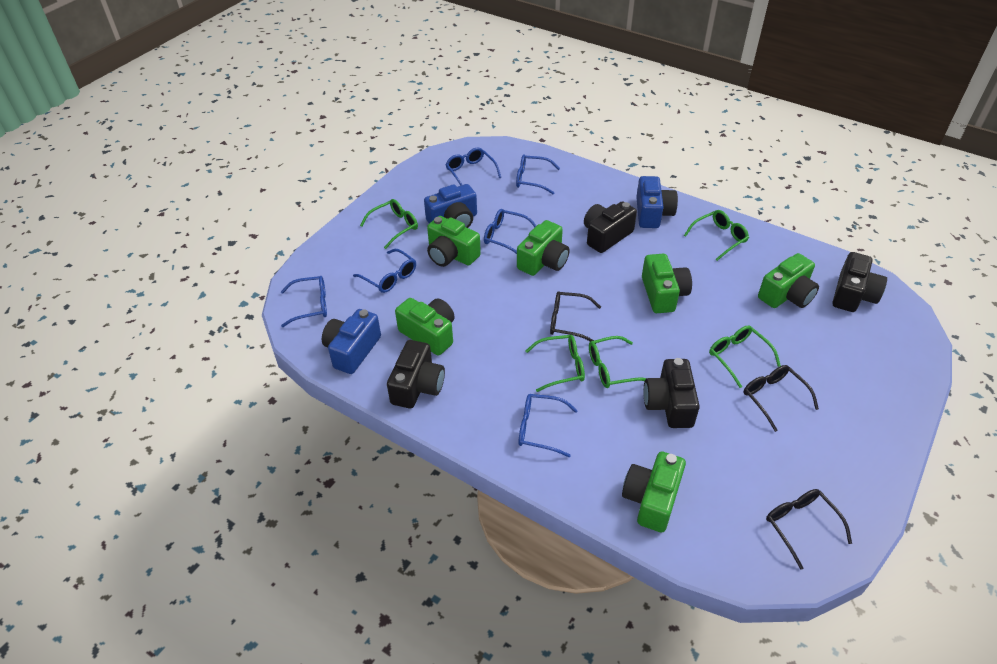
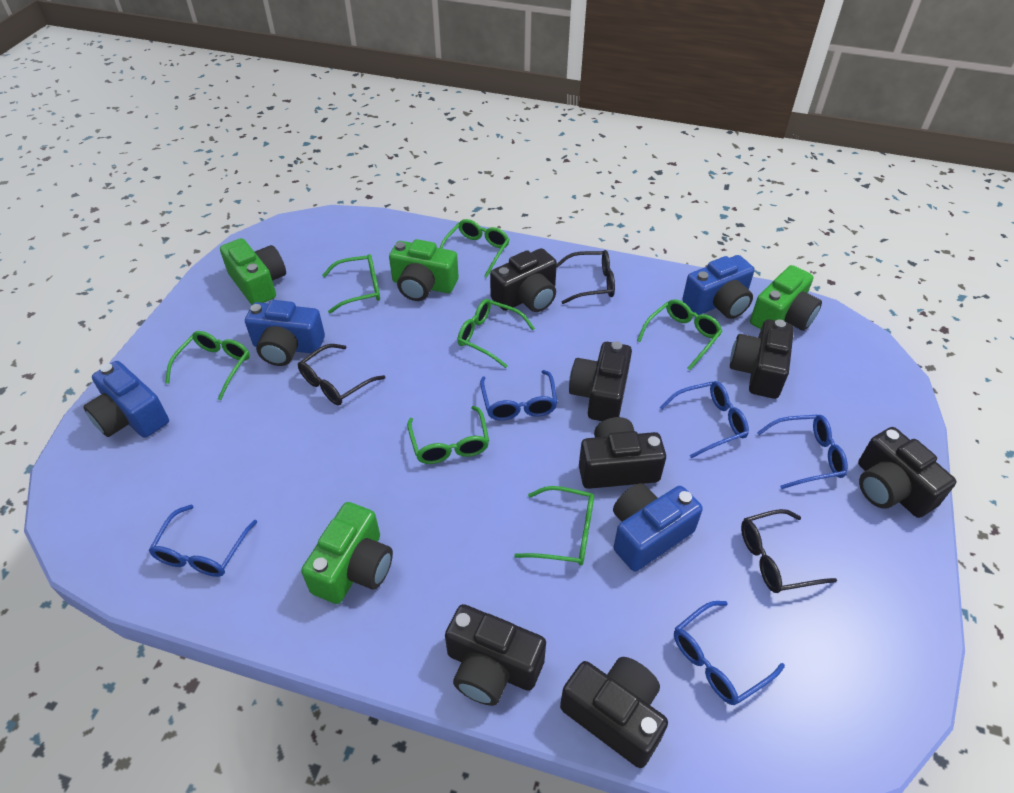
black camera: [387,340,445,408] [584,201,637,253] [644,358,700,428] [833,252,887,312] = 4 -> [445,604,546,706] [490,248,557,312] [560,657,668,768] [569,341,632,421] [579,417,666,489] [730,319,794,399] [858,427,956,518] = 7
blue camera: [322,309,381,374] [424,184,477,228] [636,176,678,228] = 3 -> [83,361,169,438] [245,300,325,366] [613,483,703,571] [682,255,754,319] = 4
blue glasses: [281,276,327,327] [353,249,416,293] [445,147,501,186] [484,209,536,254] [516,154,560,194] [518,394,578,457] = 6 -> [149,505,257,577] [480,370,558,421] [660,381,749,458] [674,601,785,705] [757,415,848,489] = 5
green camera: [395,298,455,355] [427,216,481,267] [517,220,570,276] [622,451,686,532] [642,254,692,313] [758,253,819,308] = 6 -> [220,238,286,305] [301,502,393,604] [389,239,459,301] [750,265,822,331] = 4
green glasses: [360,199,418,249] [525,335,585,392] [589,336,646,388] [684,210,749,261] [709,325,781,388] = 5 -> [165,331,250,400] [322,254,380,313] [407,406,489,464] [440,219,510,277] [457,299,535,368] [514,486,594,565] [637,299,722,370] = 7

